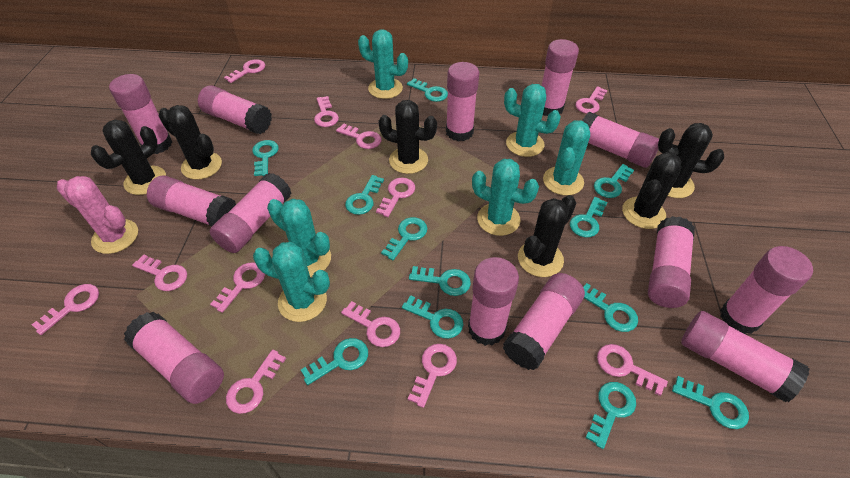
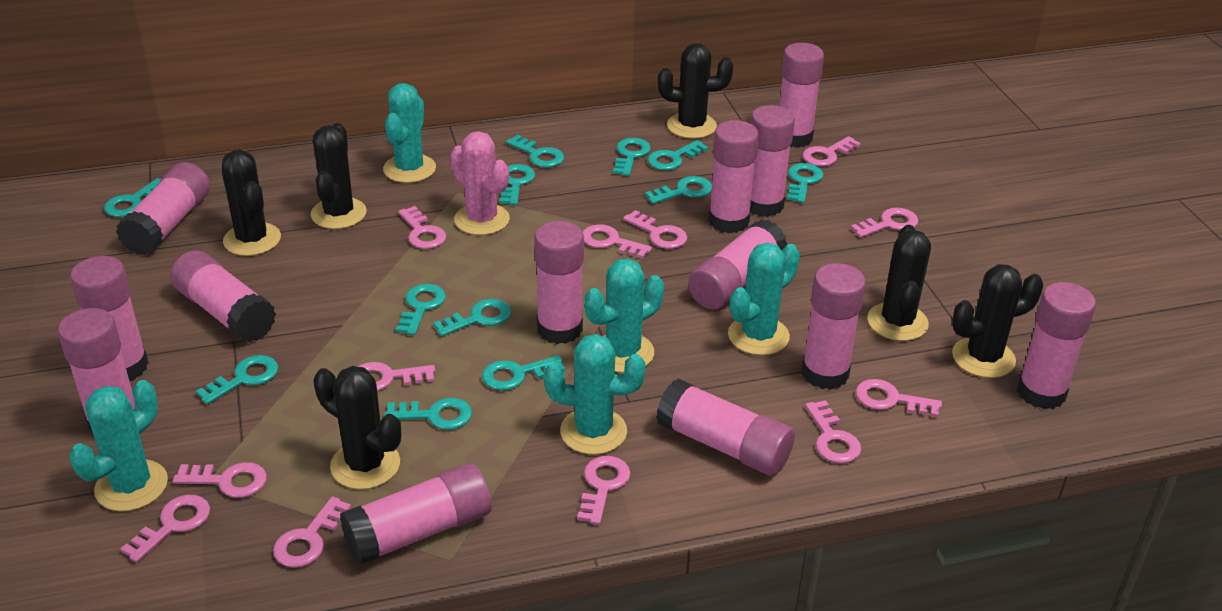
turquoise cactus: [253,242,330,322] [267,199,331,277] [358,30,408,99] [472,159,539,236] [504,84,561,157] [543,120,590,196] = 6 -> [69,380,168,511] [383,83,436,183] [544,334,645,455] [585,258,664,373] [728,243,800,355] = 5

